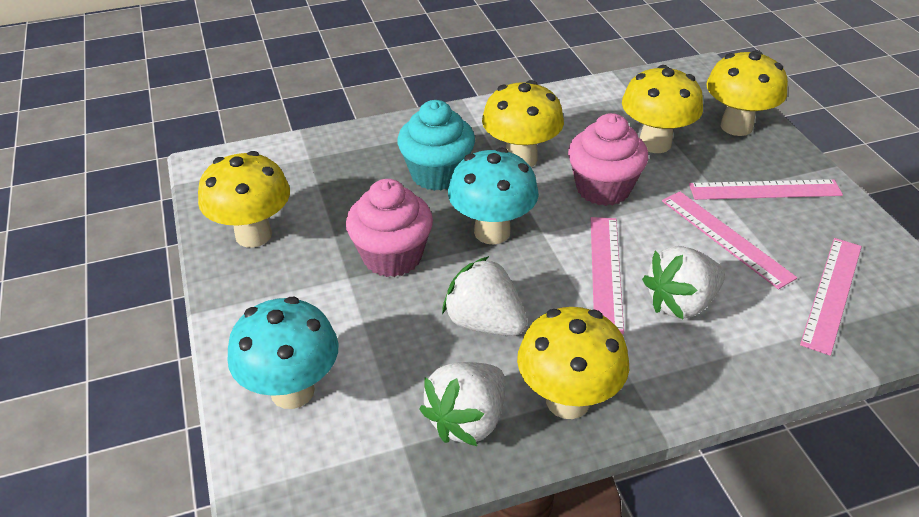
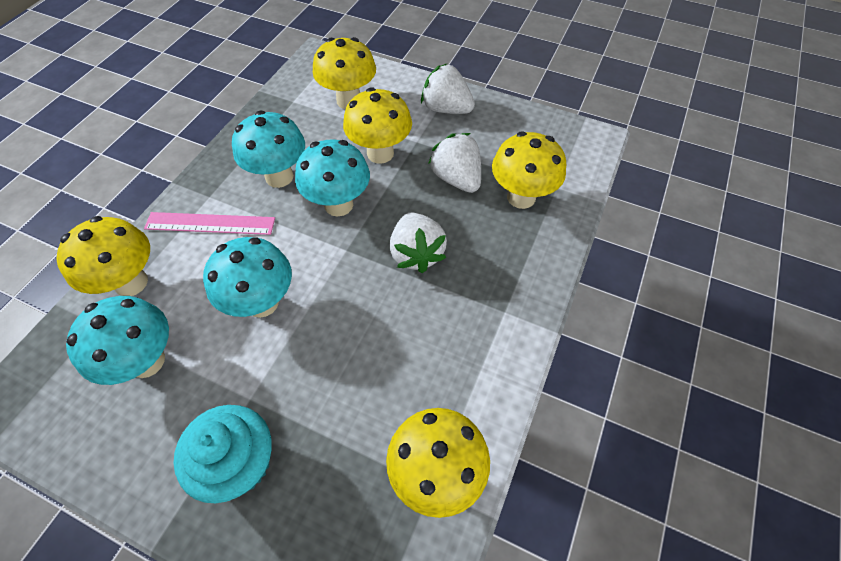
pink cupcake: [346,179,433,277] [568,113,648,206] = 2 -> none = 0
pink ruler: [591,217,624,334] [662,192,797,289] [689,179,843,200] [800,238,862,356] = 4 -> [144,212,275,235] = 1
turquoise mushroom: [227,297,339,409] [448,148,539,244] = 2 -> [66,296,169,385] [203,237,292,318] [232,111,305,188] [295,139,370,216] = 4

